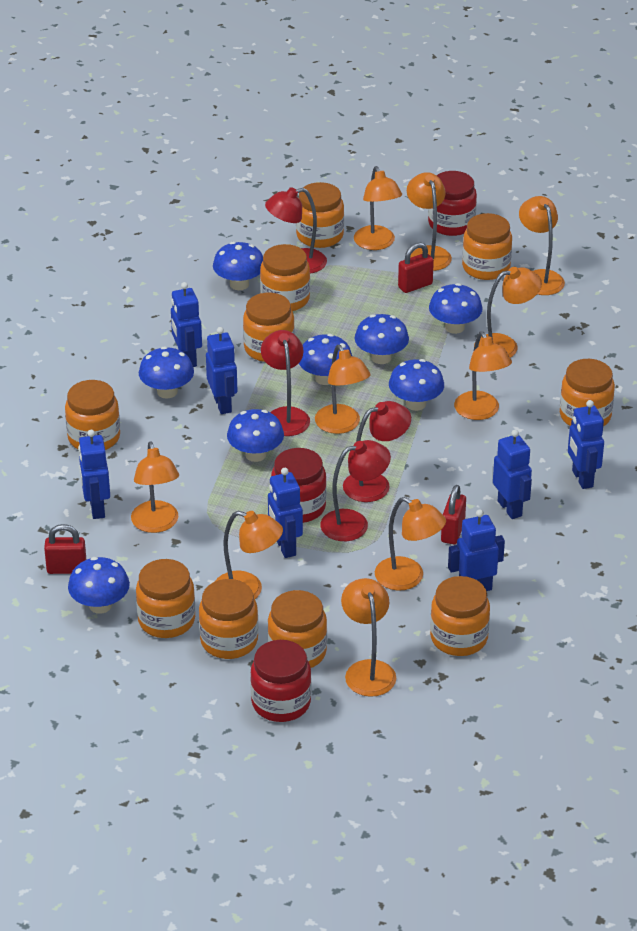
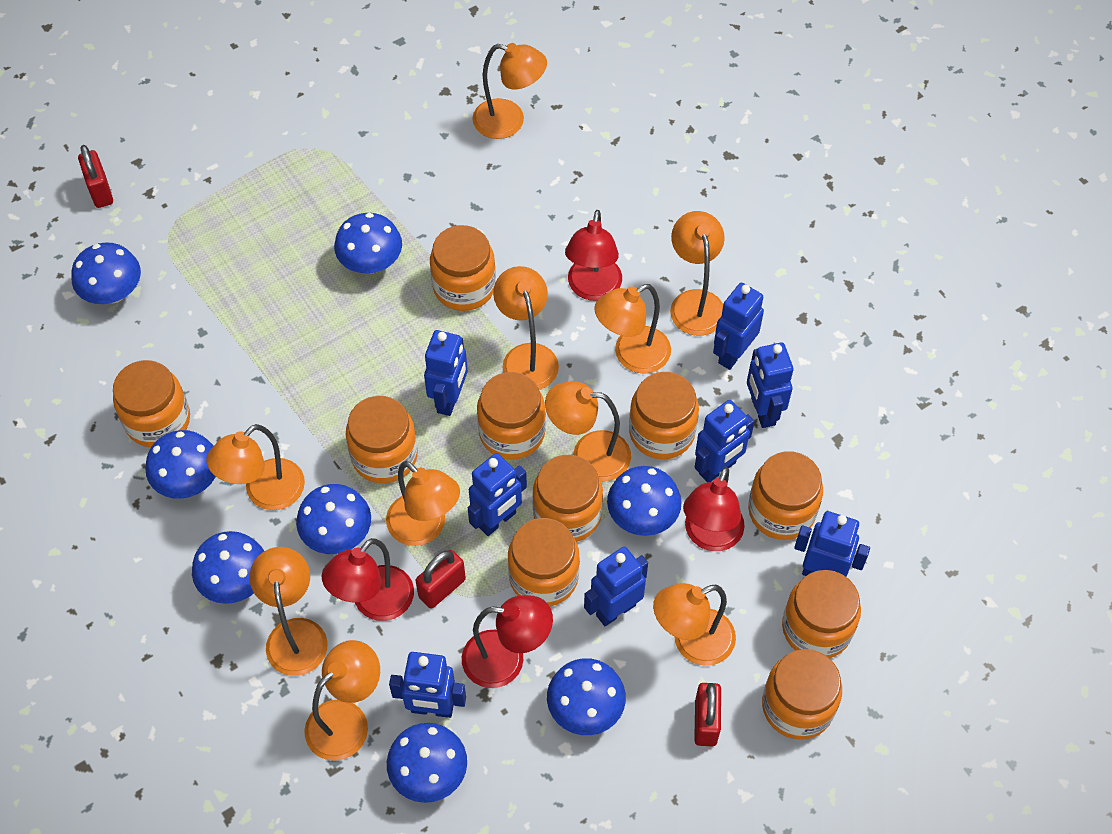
blue robot: [78,430,110,519] [171,282,202,367] [206,327,237,414] [268,468,303,558] [448,509,505,591] [493,430,532,519] [568,400,604,489] = 7 -> [389,652,466,718] [424,330,468,416] [468,453,527,536] [584,547,648,626] [695,400,755,483] [713,283,764,370] [747,343,794,428] [794,511,870,577] = 8
red jar: [250,640,311,722] [271,448,327,523] [428,171,477,236] = 3 -> none = 0

